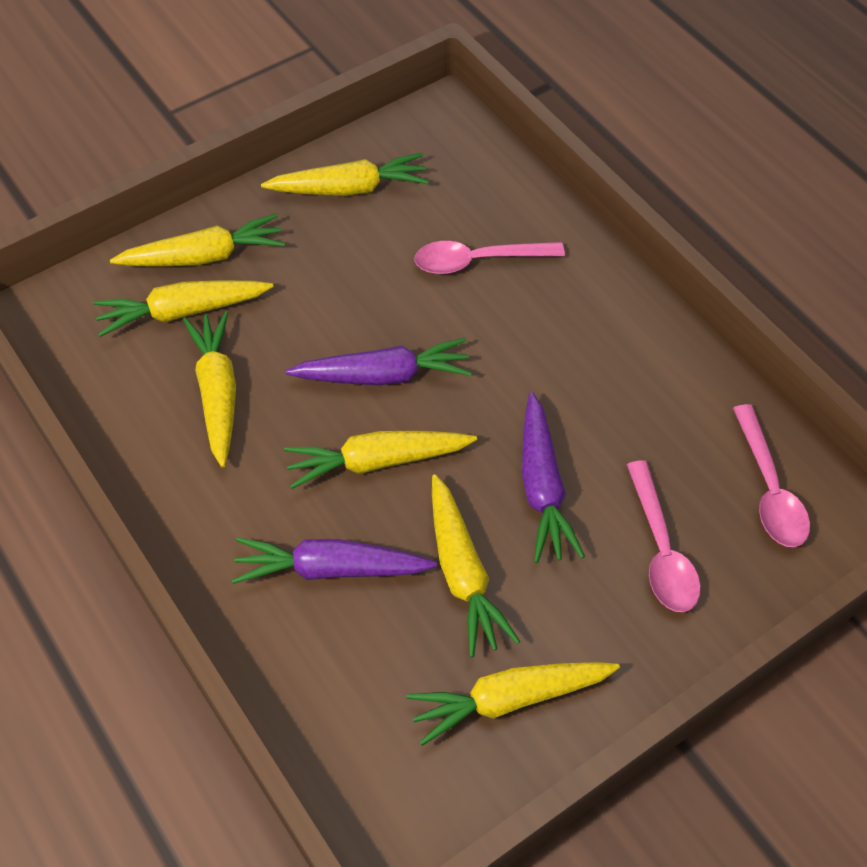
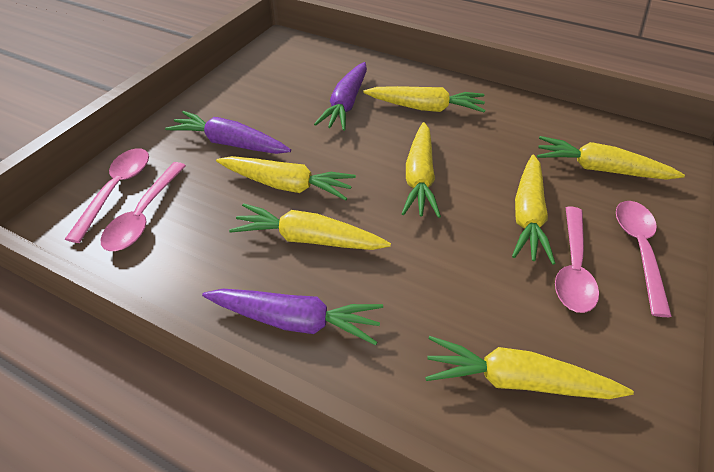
pink spoon: [414,241,565,274] [627,460,701,612] [733,404,810,547] = 3 -> [65,148,149,243] [101,162,186,251] [555,206,599,313] [616,201,672,317] = 4

